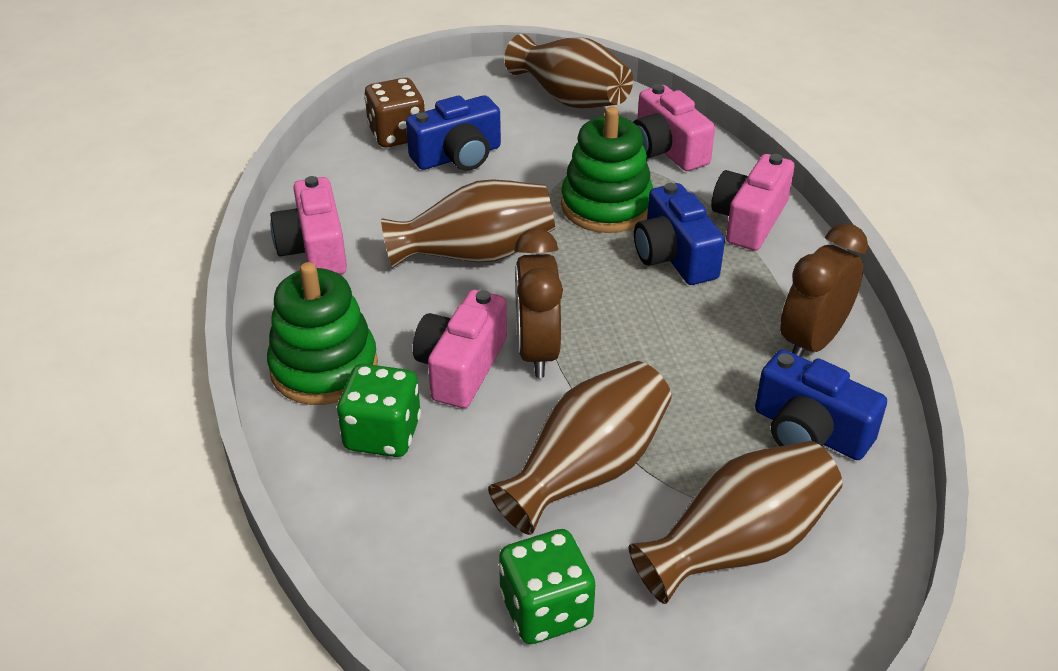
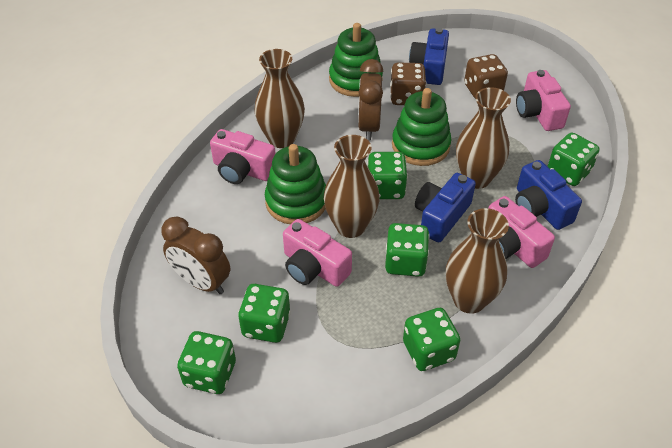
brown dice: [364,78,425,147] = 1 -> [390,63,426,105] [464,54,508,99] = 2
green dice: [337,364,421,457] [499,529,595,644] = 2 -> [177,331,236,394] [238,284,291,343] [367,152,408,199] [385,223,430,277] [403,308,460,371] [547,133,599,186] = 6
green stacking toy: [267,262,378,405] [561,106,653,233] = 2 -> [265,144,326,224] [329,23,383,97] [392,88,452,166] = 3

